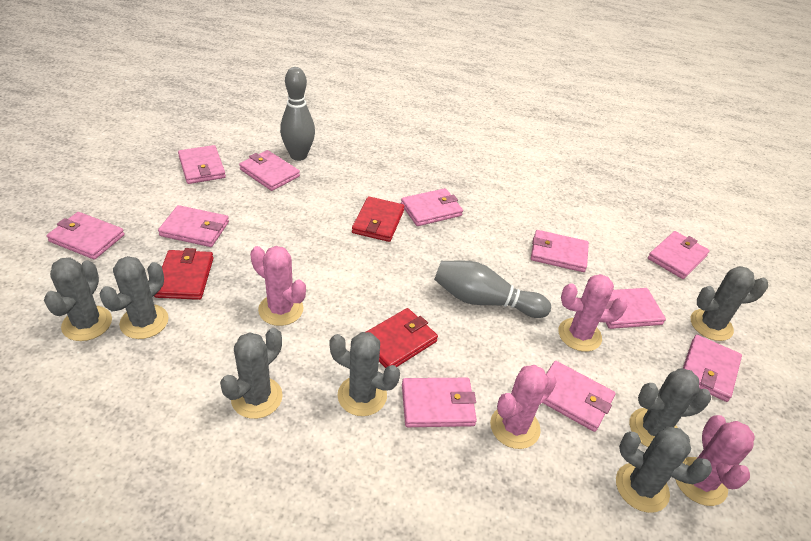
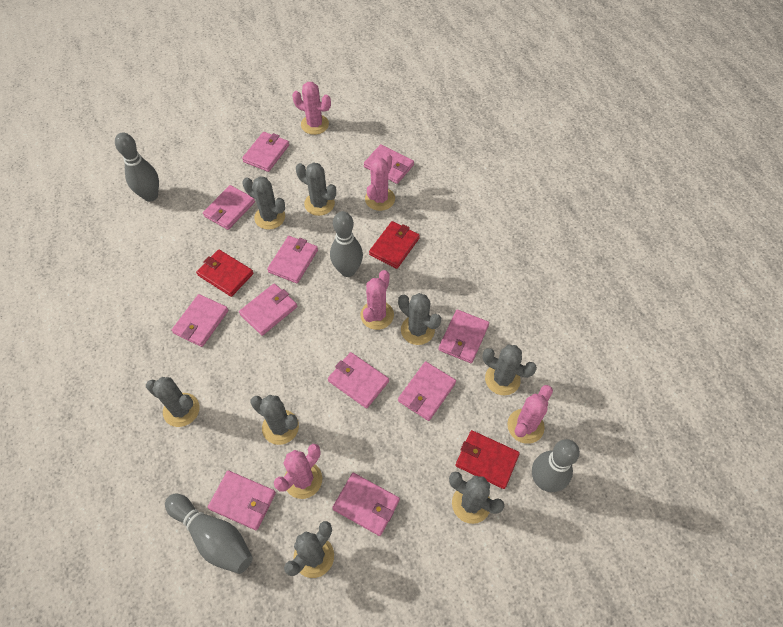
grey bowling pin: [280,67,315,161] [434,260,551,318] = 2 -> [115,132,159,202] [165,494,253,574] [330,211,363,277] [532,439,580,492] = 4
grey cactus: [44,257,112,341] [99,256,169,339] [220,328,283,419] [329,332,400,416] [616,427,712,513] [629,368,711,447] [691,266,768,341] = 7 -> [146,377,200,427] [243,176,285,230] [250,395,299,445] [284,521,334,578] [296,162,336,216] [398,293,441,345] [449,472,504,524] [482,345,537,395] = 8
pink cactus: [250,246,306,326] [490,365,557,449] [558,274,627,352] [675,415,755,506] = 4 -> [274,444,322,499] [292,82,331,135] [360,270,394,330] [365,153,395,211] [507,385,553,444] = 5

